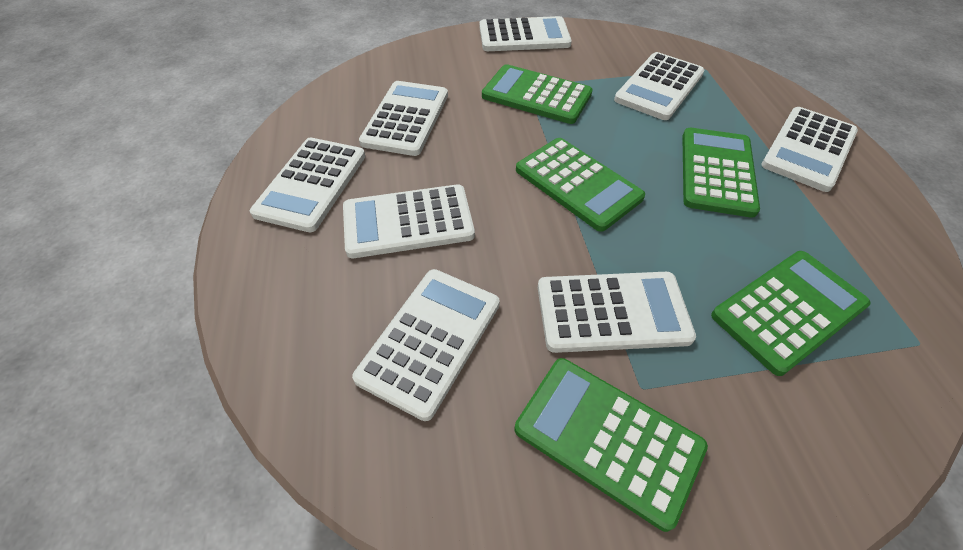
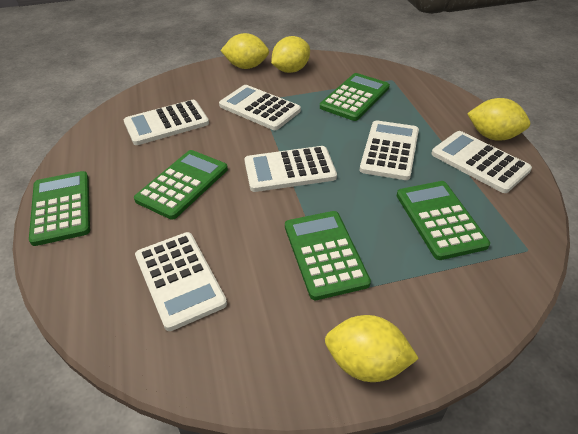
white calculator: [250,137,366,232] [343,184,475,258] [352,269,500,421] [359,81,448,156] [479,16,572,51] [538,272,696,353] [614,52,704,120] [761,107,858,192] = 8 -> [124,100,209,145] [135,232,227,331] [219,85,301,130] [244,146,337,192] [360,120,419,180] [431,131,532,193] = 6
yellow lemon: none = 0 -> [220,33,269,69] [271,36,310,73] [325,315,419,382] [467,98,530,141] = 4

